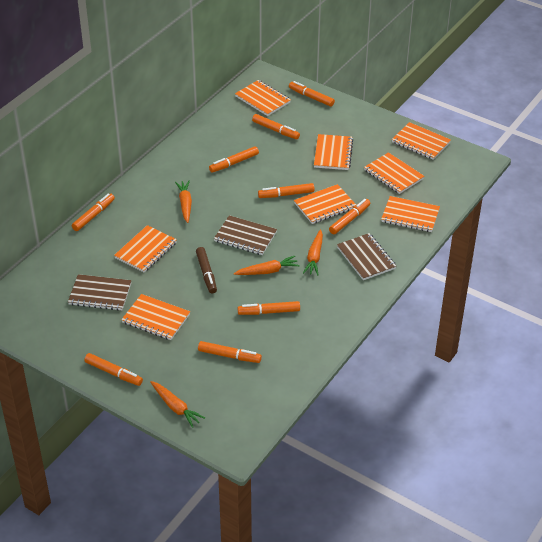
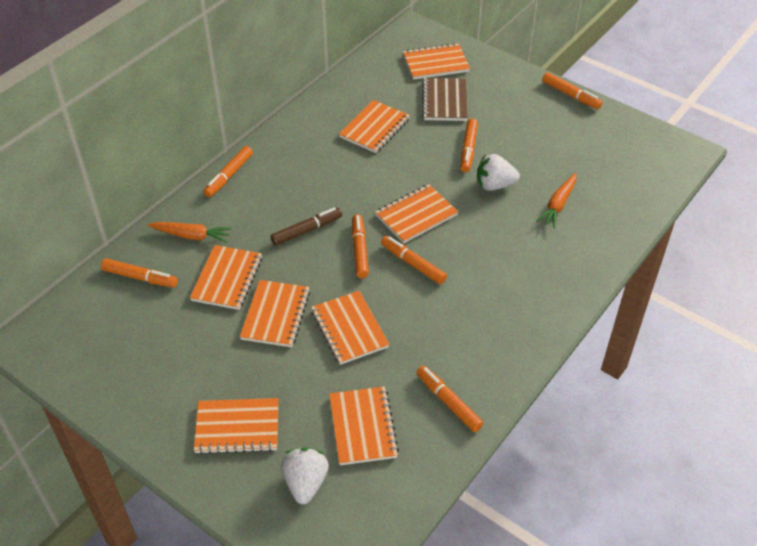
brown notebook: [68,274,131,311] [214,215,277,255] [337,233,396,280] = 3 -> [422,78,468,121] = 1
orange carrot: [150,381,205,428] [175,181,192,223] [234,256,300,275] [303,229,323,275] = 4 -> [147,222,232,243] [536,173,576,228] = 2
orange marker: [72,193,115,231] [84,353,143,386] [198,341,262,363] [209,146,259,172] [238,301,300,315] [252,114,300,139] [258,183,315,198] [289,81,335,107] [329,199,370,234] = 9 -> [101,258,178,288] [203,146,253,197] [352,214,369,278] [381,236,447,284] [416,365,484,432] [460,118,478,172] [542,72,603,109] = 7
white strawberry: none = 0 -> [281,447,329,504] [477,154,520,191] = 2

